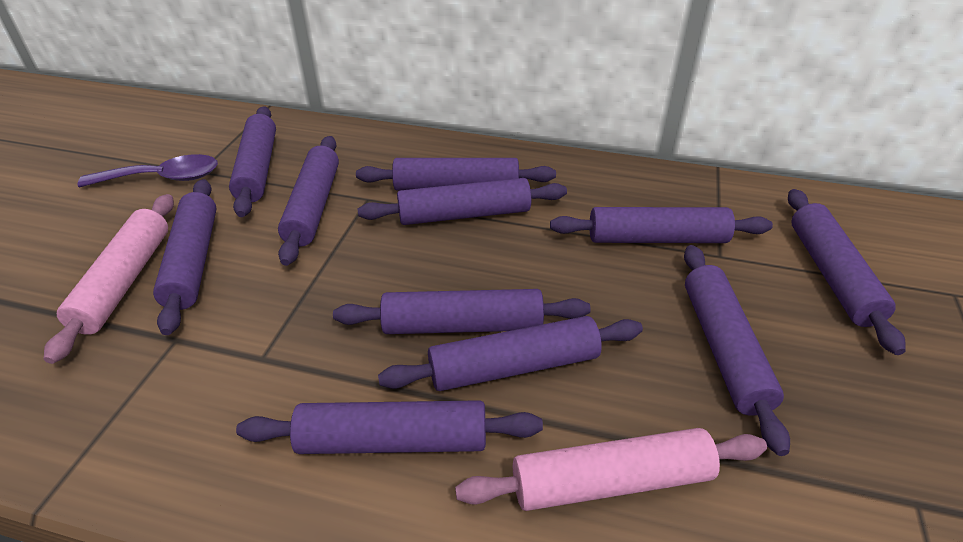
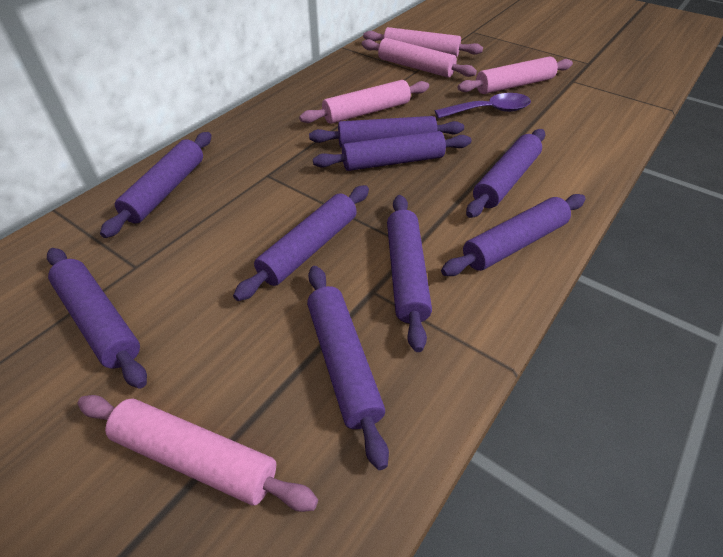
pink rolling pin: [44,194,174,364] [455,428,767,511] = 2 -> [78,395,318,512] [299,80,429,124] [362,38,477,77] [363,27,483,57] [458,56,573,94] = 5
purple rolling pin: [153,179,217,335] [229,107,276,217] [236,400,543,454] [278,136,339,266] [333,289,591,334] [356,158,556,191] [358,178,567,225] [378,316,643,391] [550,207,773,243] [684,245,790,456] [788,189,906,355] = 11 -> [47,248,147,389] [100,132,211,238] [233,185,369,301] [307,266,389,470] [309,116,464,148] [313,131,471,171] [387,195,432,352] [441,194,585,276] [466,129,545,218] = 9

